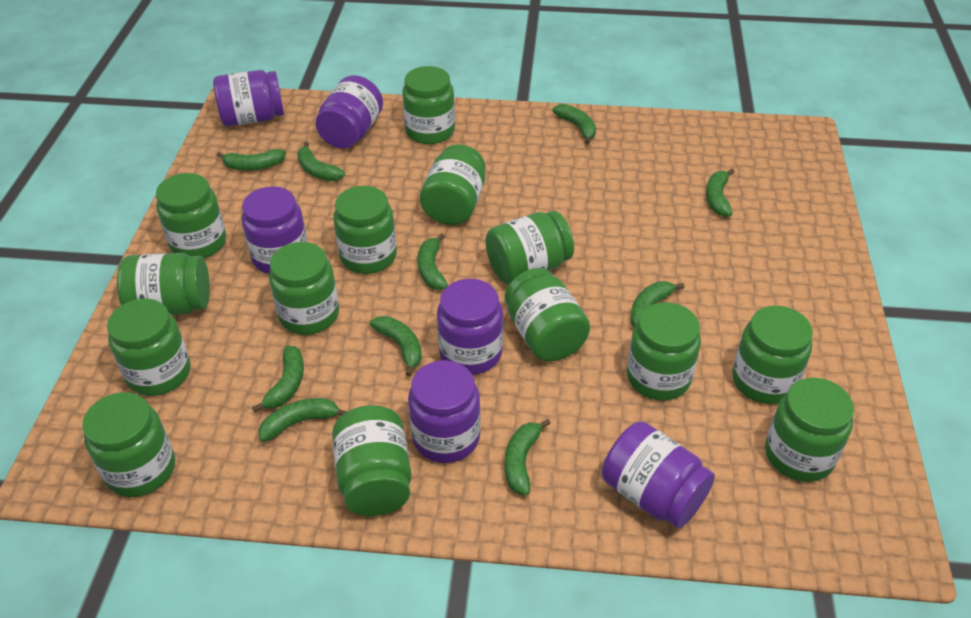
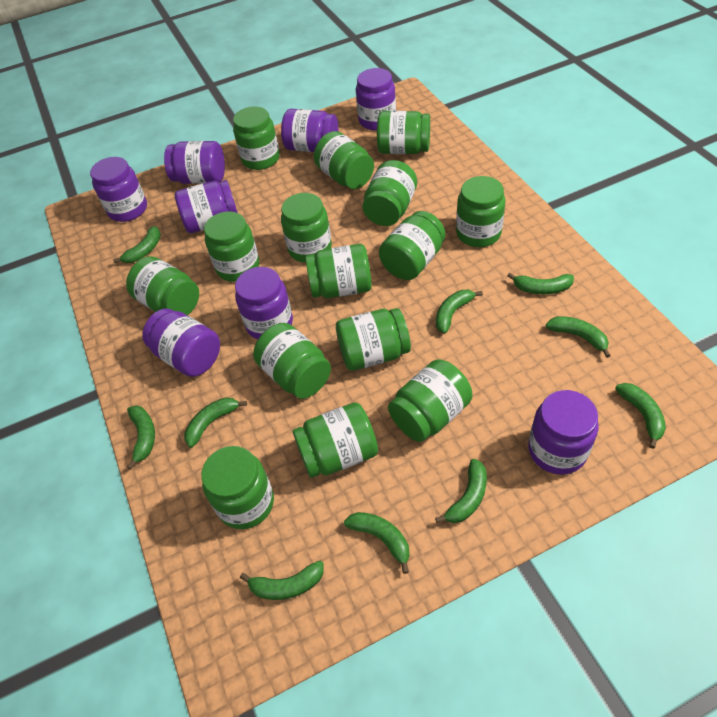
green jar: [82,392,175,497] [107,299,190,396] [117,253,210,315] [156,173,226,258] [269,242,339,335] [332,405,412,516] [333,186,397,274] [402,66,455,144] [420,144,485,225] [485,211,574,284] [505,268,590,361] [627,302,701,401] [732,306,813,404] [765,378,854,482] = 14 -> [126,256,199,315] [201,446,274,529] [204,211,260,282] [233,106,280,170] [253,323,331,399] [281,193,332,263] [293,402,378,478] [306,244,372,298] [314,131,374,189] [336,308,411,371] [363,160,417,226] [377,111,430,154] [379,211,445,280] [388,359,473,442] [456,176,505,247] = 15
purple jar: [213,70,284,126] [242,186,307,274] [316,75,383,148] [408,360,481,463] [437,279,503,375] [602,421,715,528] = 6 -> [90,157,147,222] [142,309,220,377] [164,141,225,184] [175,180,238,233] [235,267,293,340] [281,109,338,152] [356,68,396,131] [528,390,599,475] = 8

